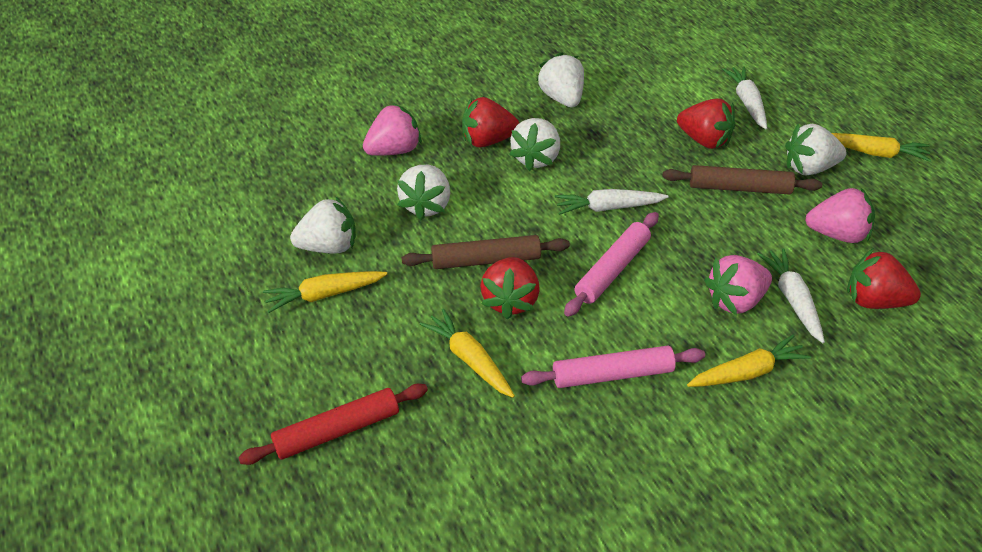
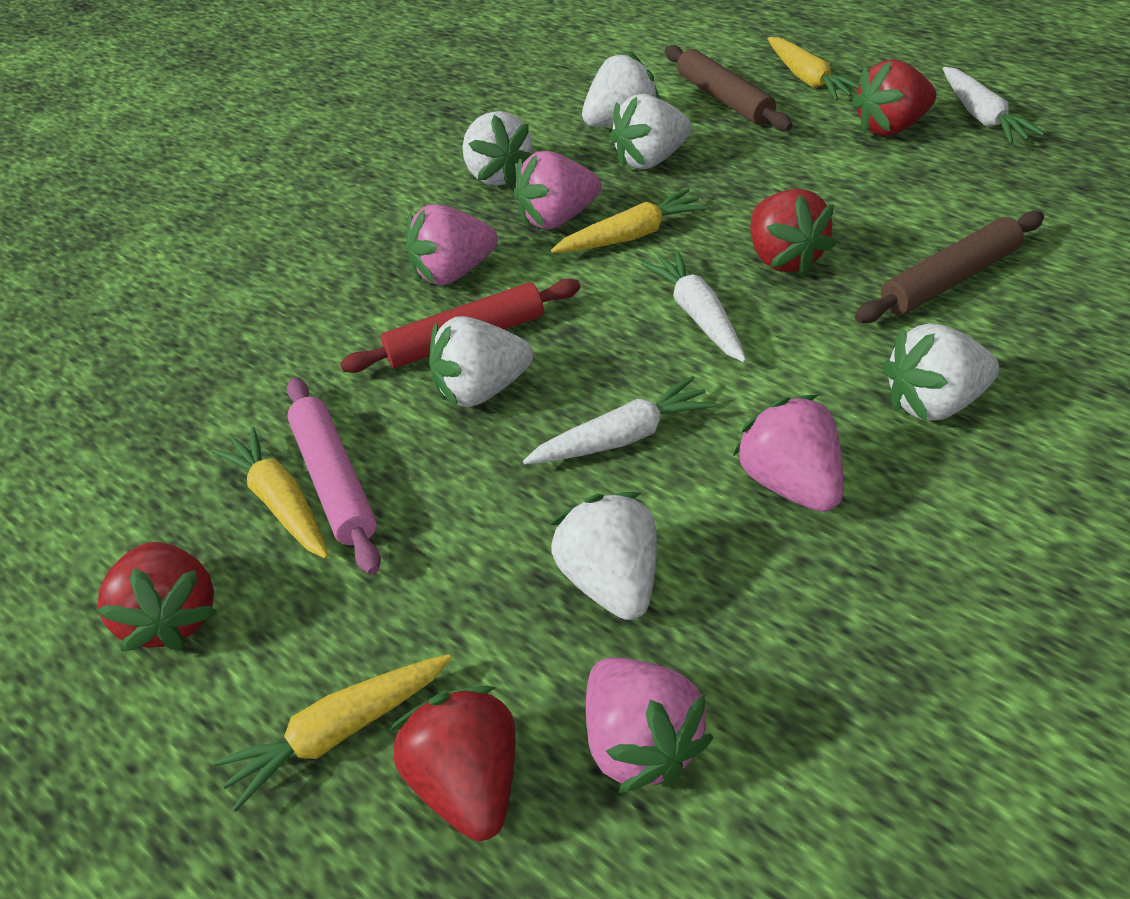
pink rolling pin: [521,346,705,388] [564,212,659,316] = 2 -> [287,378,381,575] = 1
pink strawberry: [363,103,422,156] [704,255,772,315] [805,188,875,243] = 3 -> [406,204,498,285] [514,151,601,229] [586,658,714,793] [733,395,844,512] = 4
white strawberry: [290,196,356,254] [397,165,450,220] [509,118,560,171] [537,52,584,107] [785,124,847,175] = 5 -> [429,316,533,407] [462,111,533,188] [550,492,657,620] [582,51,660,127] [609,94,692,169] [883,323,999,422] = 6

